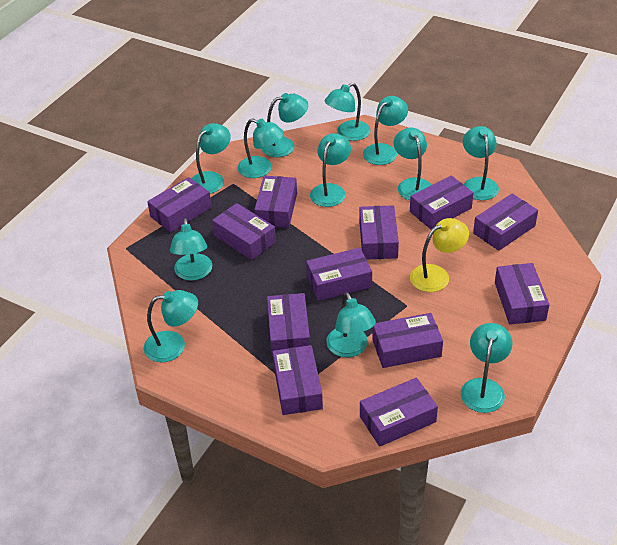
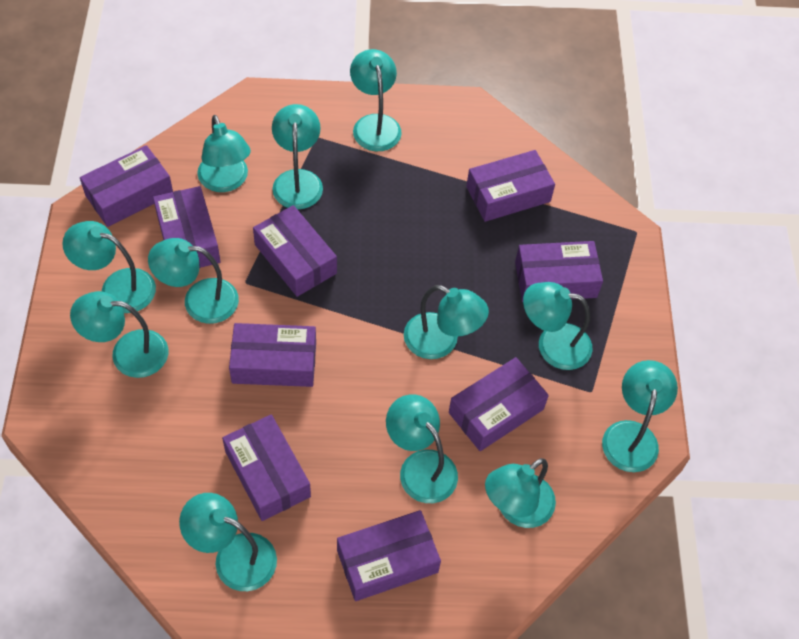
purple box: [147,177,212,232] [212,203,276,260] [254,176,297,228] [267,293,310,356] [273,345,323,415] [306,248,372,301] [360,205,399,259] [360,378,438,447] [372,313,443,368] [410,175,473,230] [473,194,538,251] [495,263,549,325] = 12 -> [80,145,173,227] [153,186,221,268] [222,414,311,521] [229,323,316,387] [253,205,337,297] [337,510,441,601] [449,357,549,451] [466,150,555,222] [515,241,603,302] = 9
yellow lamp: [410,218,469,292] = 1 -> none = 0

